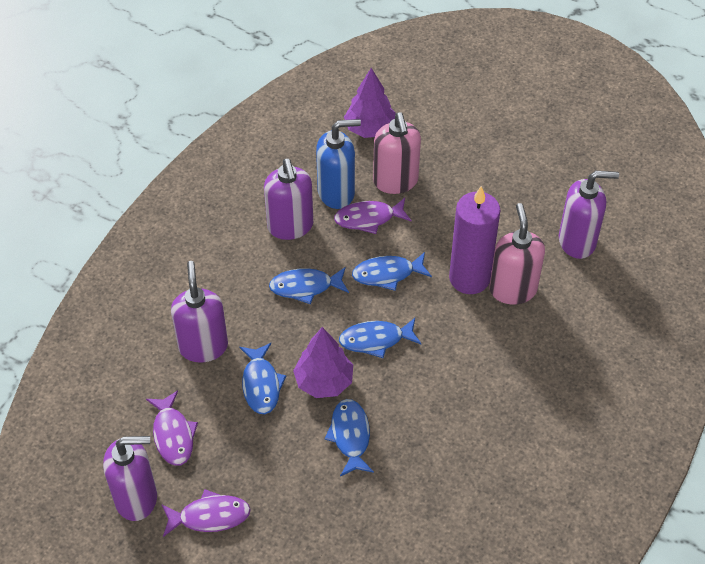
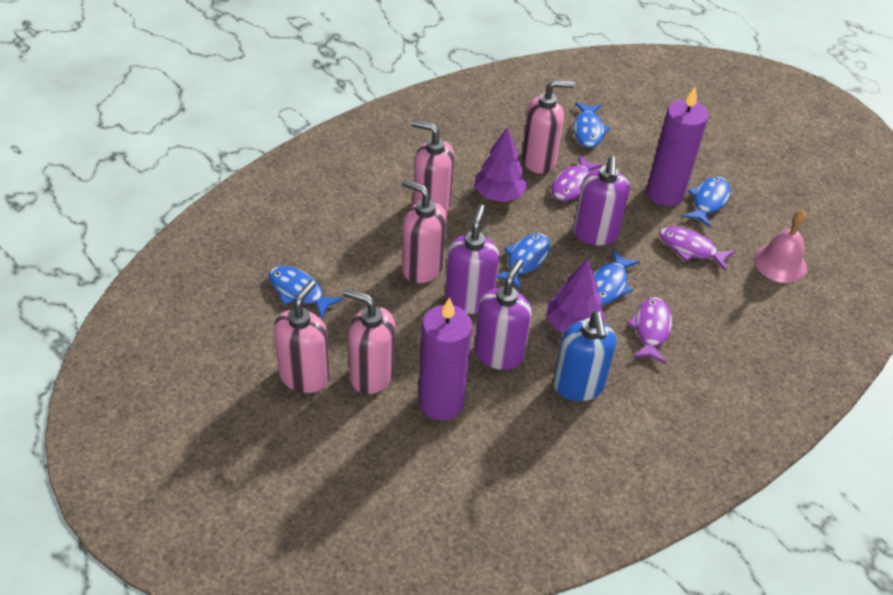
pink bell: none = 0 -> [754,210,807,283] = 1
pink soap dispenser: [373,112,421,194] [490,203,545,305] = 2 -> [274,280,330,393] [343,289,395,394] [402,179,447,283] [411,120,455,212] [521,80,575,174] = 5
purple candle: [449,186,500,294] = 1 -> [418,297,472,421] [646,86,708,206] = 2
purple soap dispenser: [103,436,157,521] [171,261,228,363] [264,158,313,240] [559,171,619,259] = 4 -> [445,204,499,314] [474,259,532,370] [573,156,630,245] = 3

